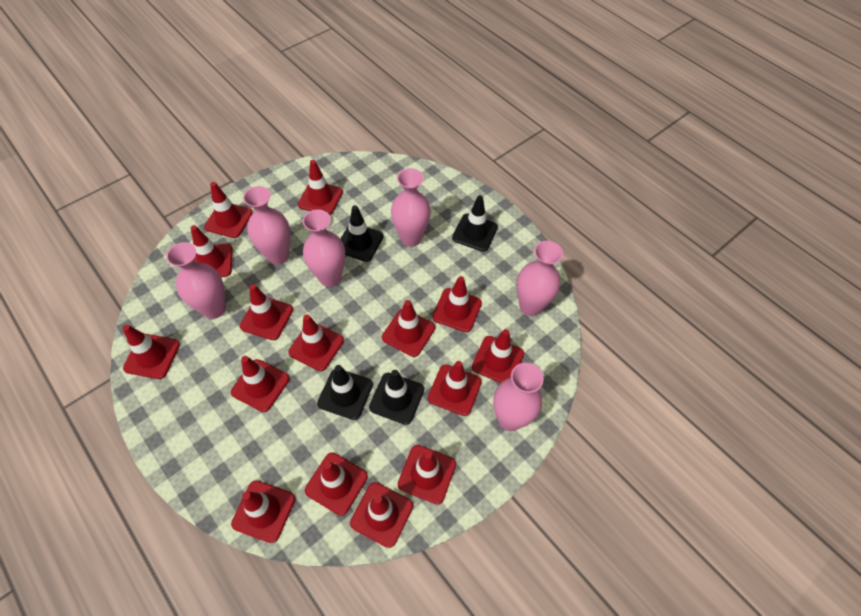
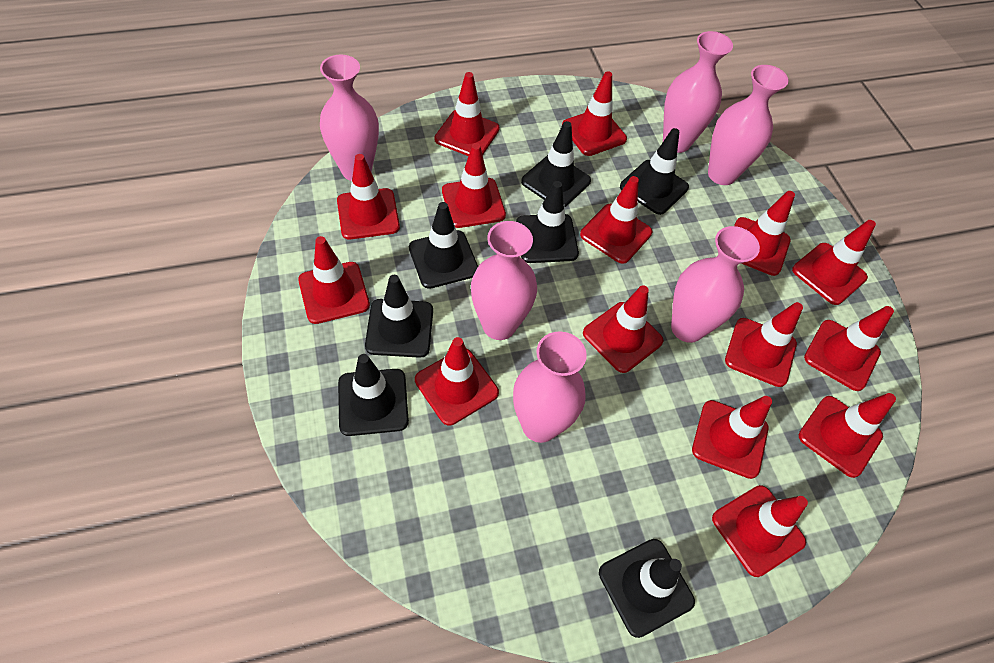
black traffic cone: [317,365,373,420] [340,205,384,262] [369,370,424,425] [452,195,498,252] = 4 -> [338,354,409,436] [365,275,433,358] [409,202,478,289] [516,181,579,263] [521,121,591,208] [599,539,695,638] [620,128,689,215] = 7

